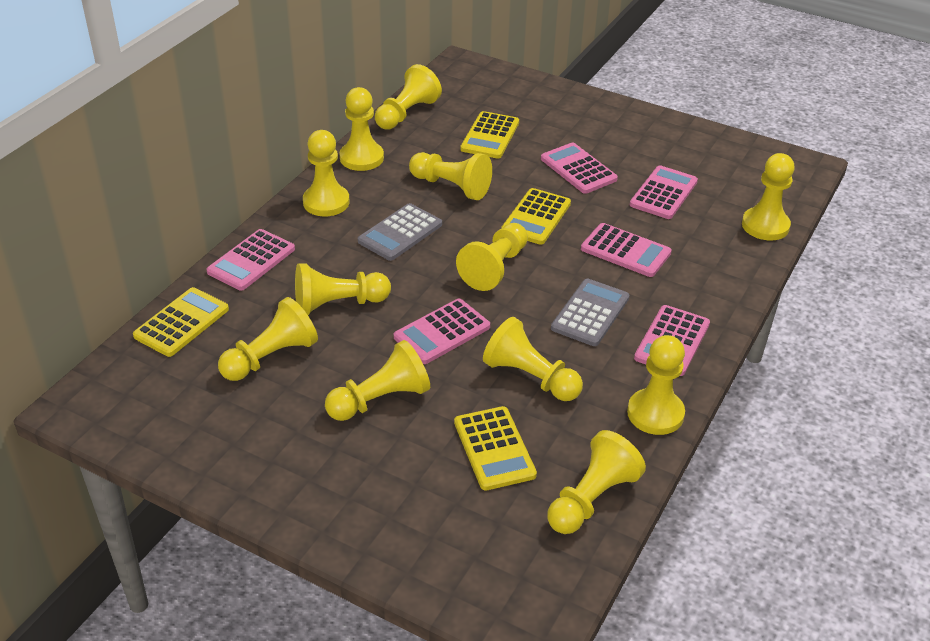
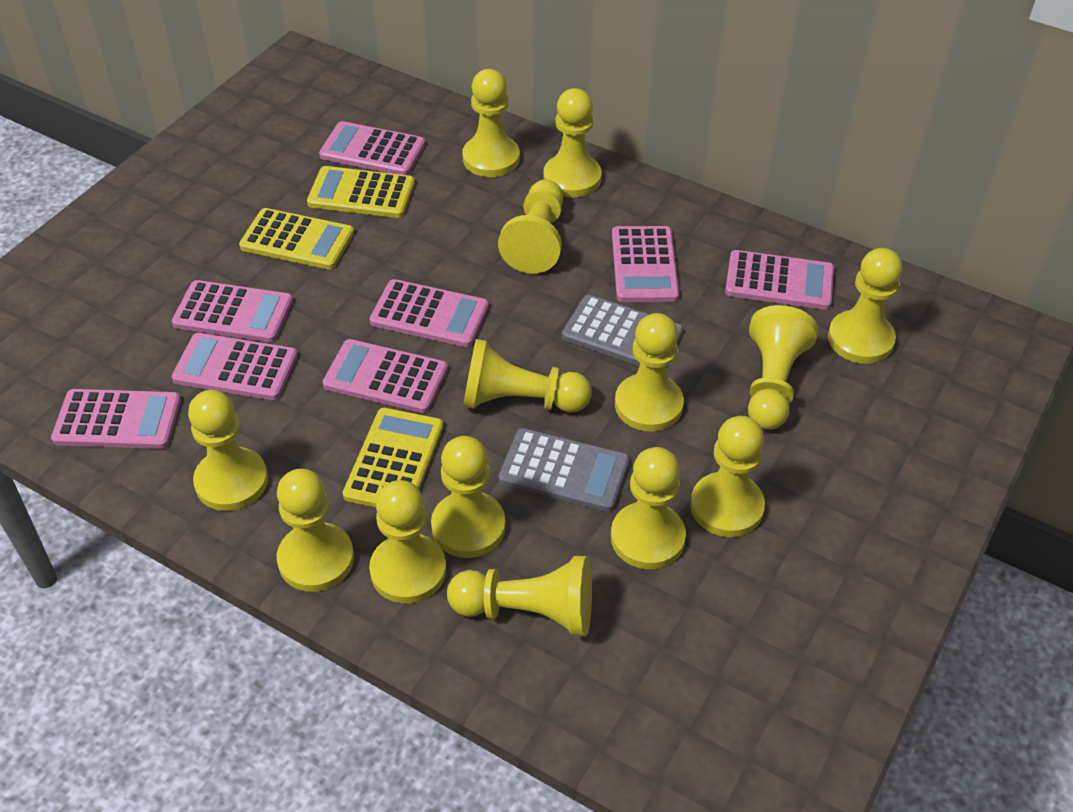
pink calculator: [206,229,295,290] [394,299,490,364] [541,143,618,194] [581,223,672,277] [630,165,698,219] [634,305,710,376] = 6 -> [51,389,181,449] [172,280,293,342] [172,333,298,400] [319,121,425,175] [323,339,448,413] [369,279,489,347] [612,226,679,302] [725,250,834,310] = 8
yellow calculator: [133,287,229,357] [454,406,537,491] [460,111,519,159] [501,188,571,245] = 4 -> [239,208,354,269] [307,166,415,218] [343,408,443,507] = 3
yellow pawn: [218,297,318,381] [295,263,391,315] [303,130,349,216] [325,340,430,421] [340,87,384,171] [375,64,442,130] [409,152,492,200] [456,223,528,291] [483,317,583,401] [547,430,646,534] [627,335,685,435] [742,153,795,240] = 12 -> [188,390,268,511] [277,469,354,592] [369,480,446,603] [431,436,506,558] [447,556,592,637] [462,69,520,177] [463,339,592,412] [498,180,563,274] [543,88,602,197] [611,447,686,569] [615,313,684,432] [690,416,765,537] [748,305,818,430] [828,248,902,364] = 14

